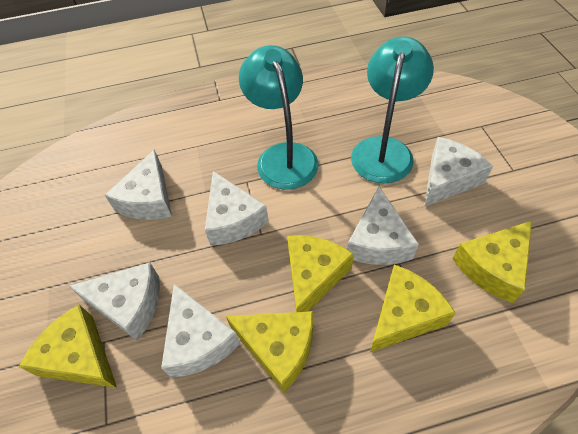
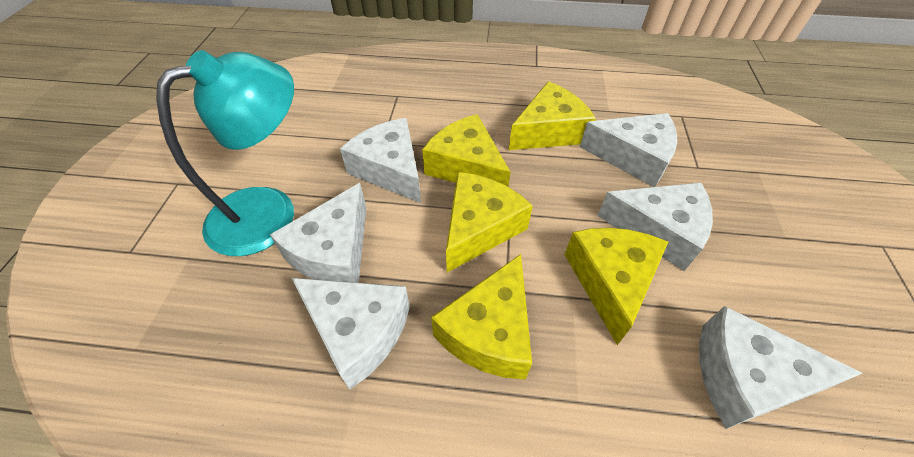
turquoise lamp: [239,45,319,190] [351,37,434,183] = 2 -> [156,50,294,256] = 1

